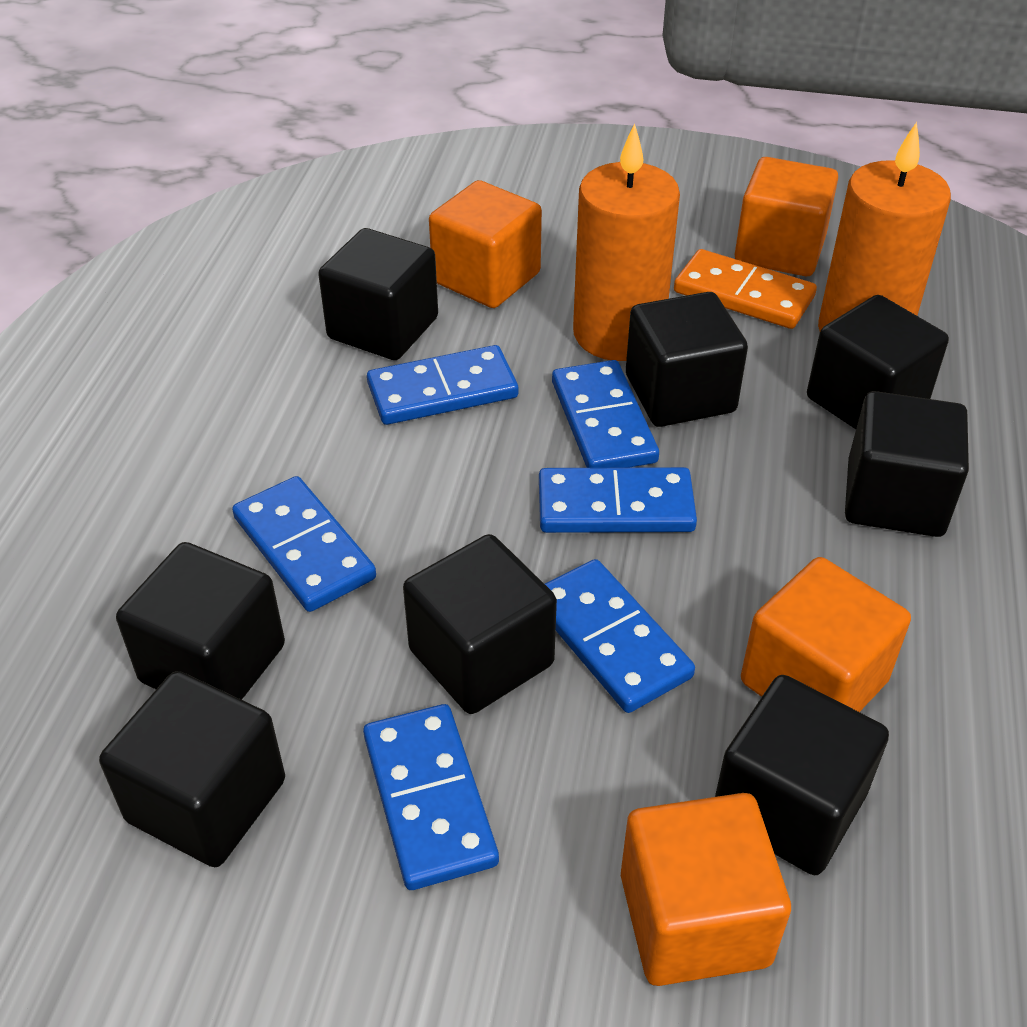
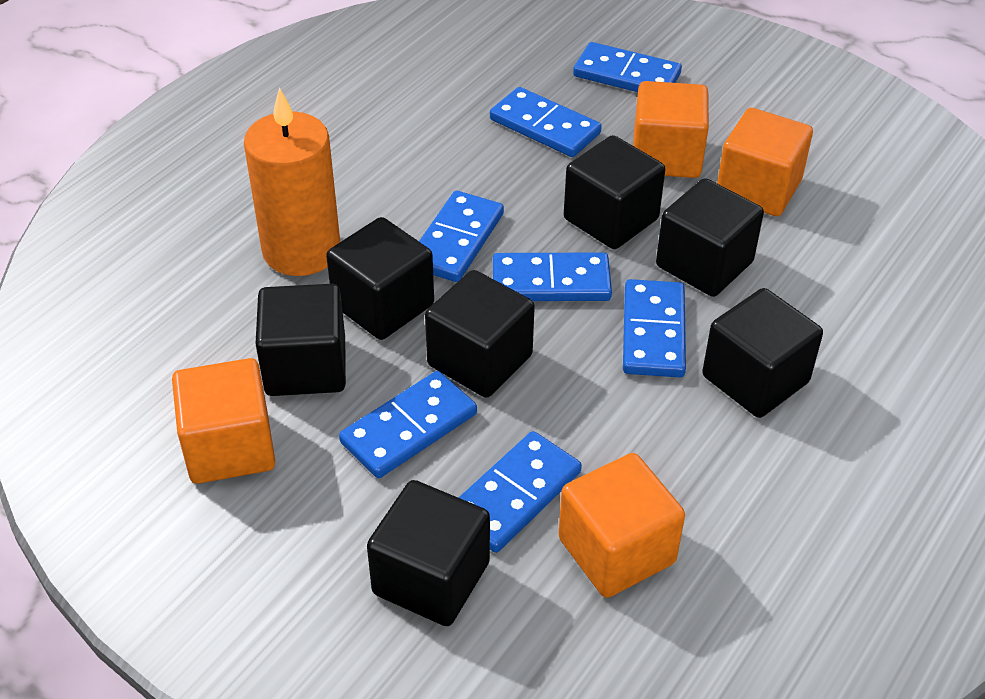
black cube: [99,671,285,867] [116,542,285,700] [318,228,438,360] [403,534,557,714] [626,292,748,427] [715,675,889,875] [807,295,949,429] [845,391,969,537] = 8 -> [255,284,346,396] [326,217,434,340] [367,480,490,626] [425,270,535,398] [564,135,665,249] [656,178,764,297] [702,288,823,418] = 7
blue domino: [232,476,376,612] [363,704,499,890] [367,345,518,425] [539,467,697,533] [545,559,695,713] [552,360,659,468] = 6 -> [339,371,477,478] [419,191,504,282] [459,431,582,553] [490,87,602,157] [493,252,612,301] [573,42,682,92] [623,279,686,377] = 7
orange candle: [573,123,680,361] [818,122,951,331] = 2 -> [244,87,340,276] = 1
orange domino: [674,249,817,329] = 1 -> none = 0

